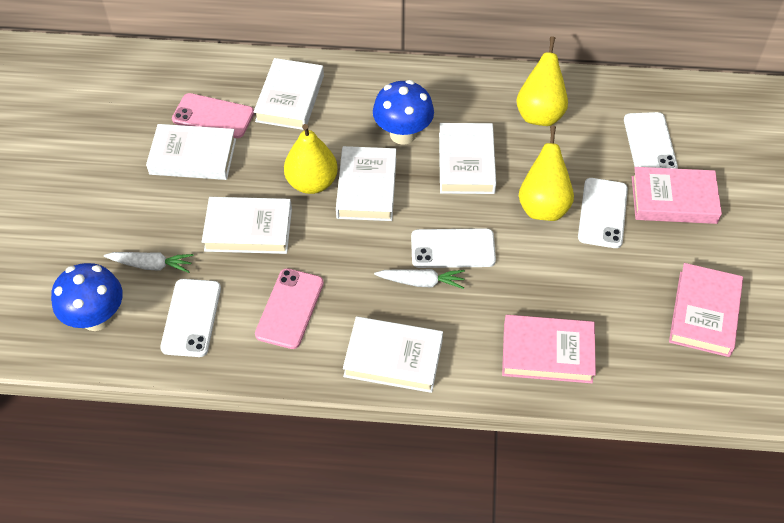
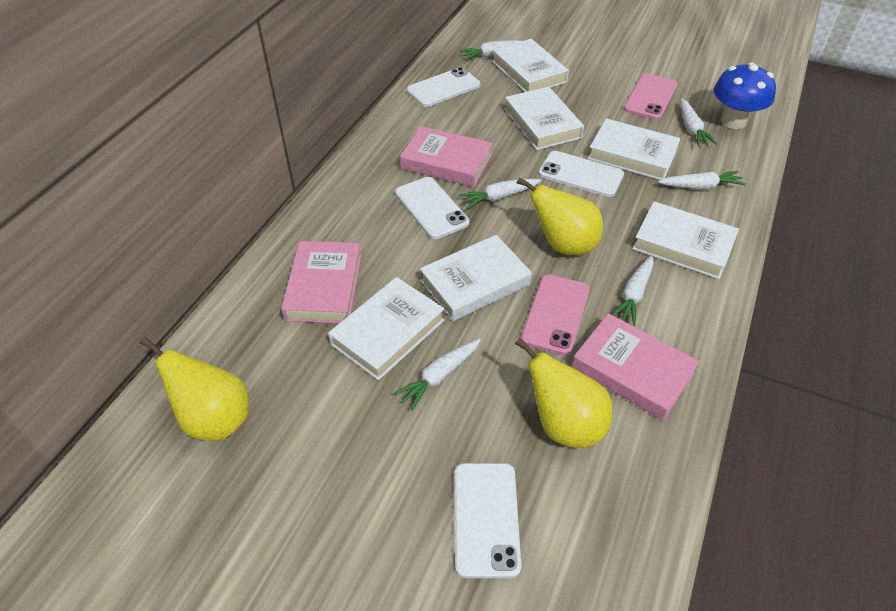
blue mushroom: [51,263,123,331] [373,80,434,145] = 2 -> [714,63,776,129] = 1
white carrot: [104,252,194,273] [374,269,465,289] = 2 -> [393,339,481,411] [459,40,521,60] [459,179,542,209] [612,255,654,326] [658,171,746,189] [680,98,717,147] = 6

